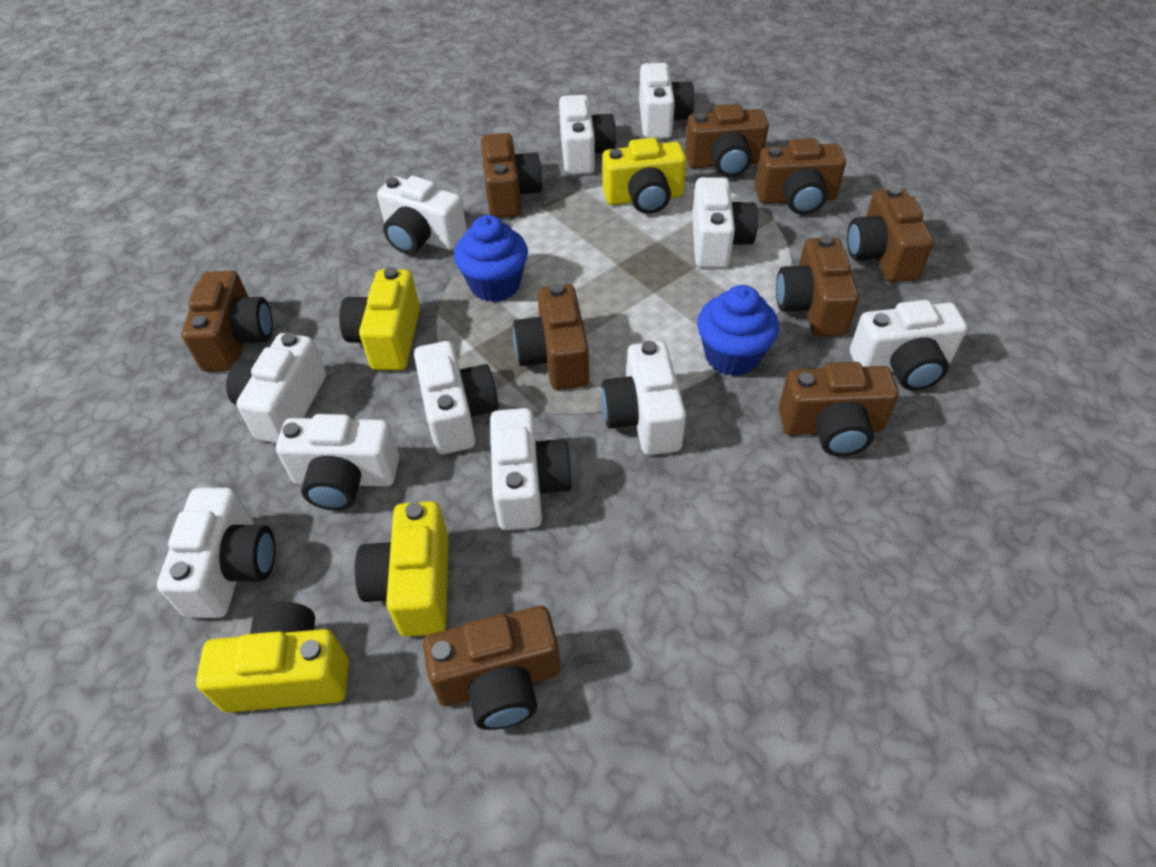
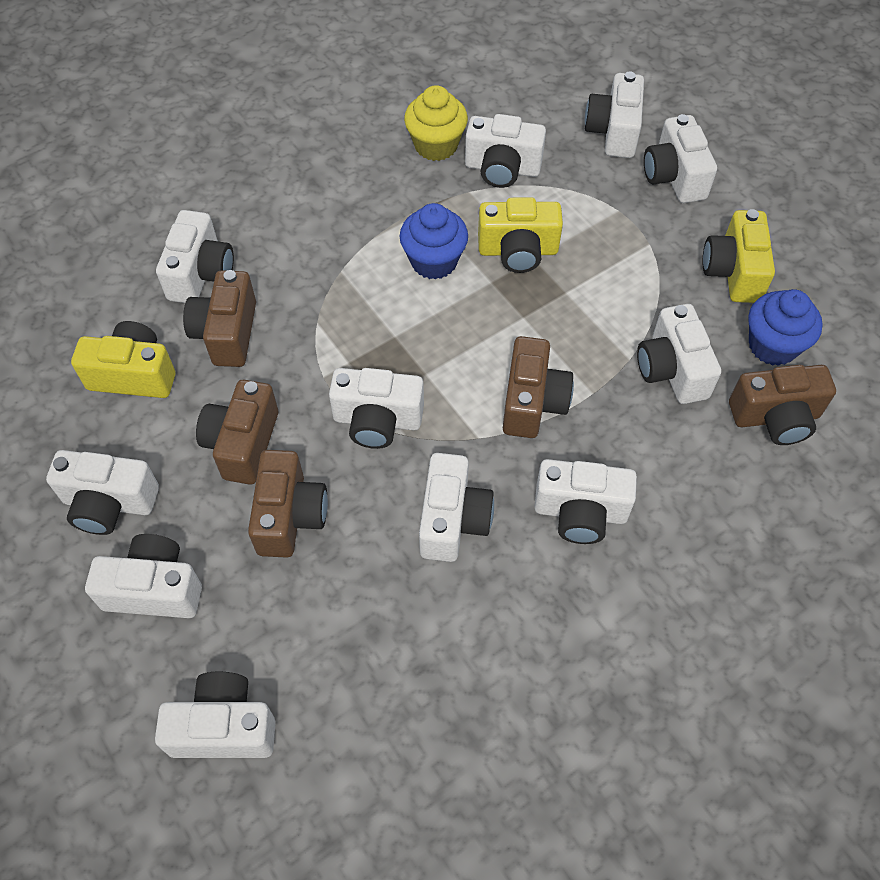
brown camera: [181,271,273,372] [423,606,560,730] [481,133,543,218] [513,283,589,390] [685,104,769,177] [755,138,846,215] [776,235,859,337] [779,362,898,457] [847,186,934,282] = 9 -> [183,270,256,367] [196,380,278,485] [248,450,328,558] [503,336,574,438] [729,365,836,445] = 5
yellow camera: [196,602,349,712] [339,267,420,370] [355,501,449,637] [602,138,686,214] = 4 -> [71,321,175,398] [478,197,563,273] [703,209,775,303] = 3
yellow cupcake: none = 0 -> [404,85,468,161] = 1

